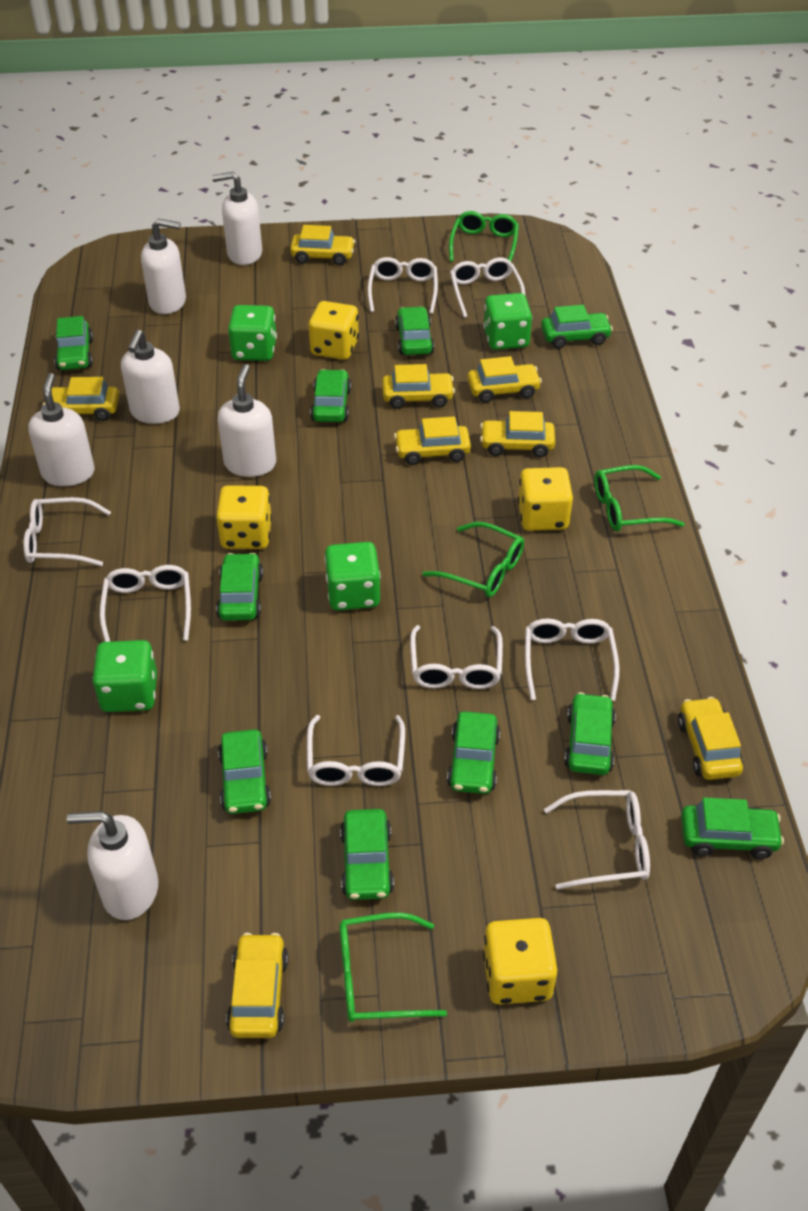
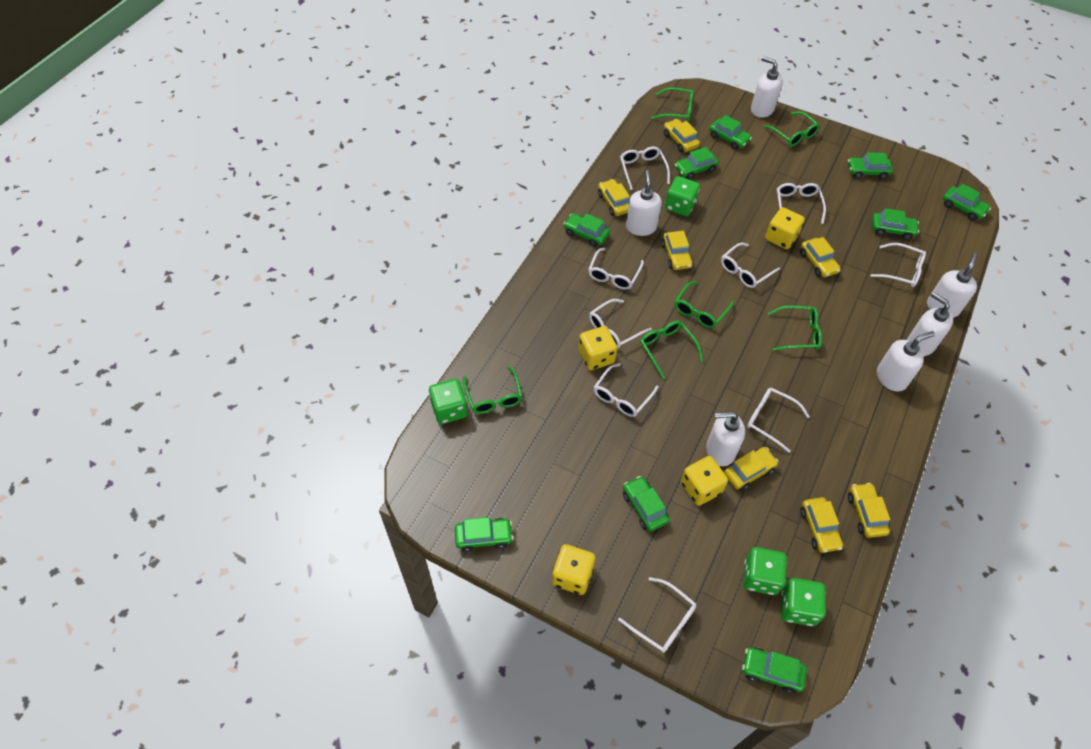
green car: [54,316,93,370] [216,553,263,621] [218,729,271,814] [310,369,351,422] [340,809,394,900] [395,306,434,355] [447,711,500,794] [541,305,613,349] [564,692,616,775] [681,797,784,859] = 10 -> [455,517,513,552] [563,213,610,247] [623,476,670,531] [675,147,719,180] [709,115,752,150] [742,647,807,694] [848,152,893,179] [872,208,919,240] [943,184,991,221] = 9
green glasses: [339,912,447,1022] [422,522,524,597] [449,211,519,262] [594,465,685,531] = 4 -> [463,366,523,414] [640,321,703,379] [651,87,694,121] [675,281,734,328] [763,111,820,147] [768,305,822,351] = 6
white glasses: [23,497,111,566] [100,565,191,642] [307,715,405,786] [368,257,438,314] [410,625,503,689] [450,257,525,318] [525,618,619,701] [544,790,650,890] = 8 -> [588,248,644,290] [589,299,652,348] [594,363,659,417] [618,577,697,653] [620,147,670,190] [721,243,780,288] [747,388,810,453] [777,183,826,224] [871,243,926,287] = 9
yellow car: [43,377,119,421] [226,933,288,1038] [290,225,355,265] [382,364,455,409] [394,417,471,465] [467,356,542,403] [480,411,555,457] [678,697,743,780] = 8 -> [598,179,630,216] [661,231,693,270] [664,119,700,152] [724,447,779,491] [800,237,841,277] [800,497,843,553] [848,483,890,538] = 7

